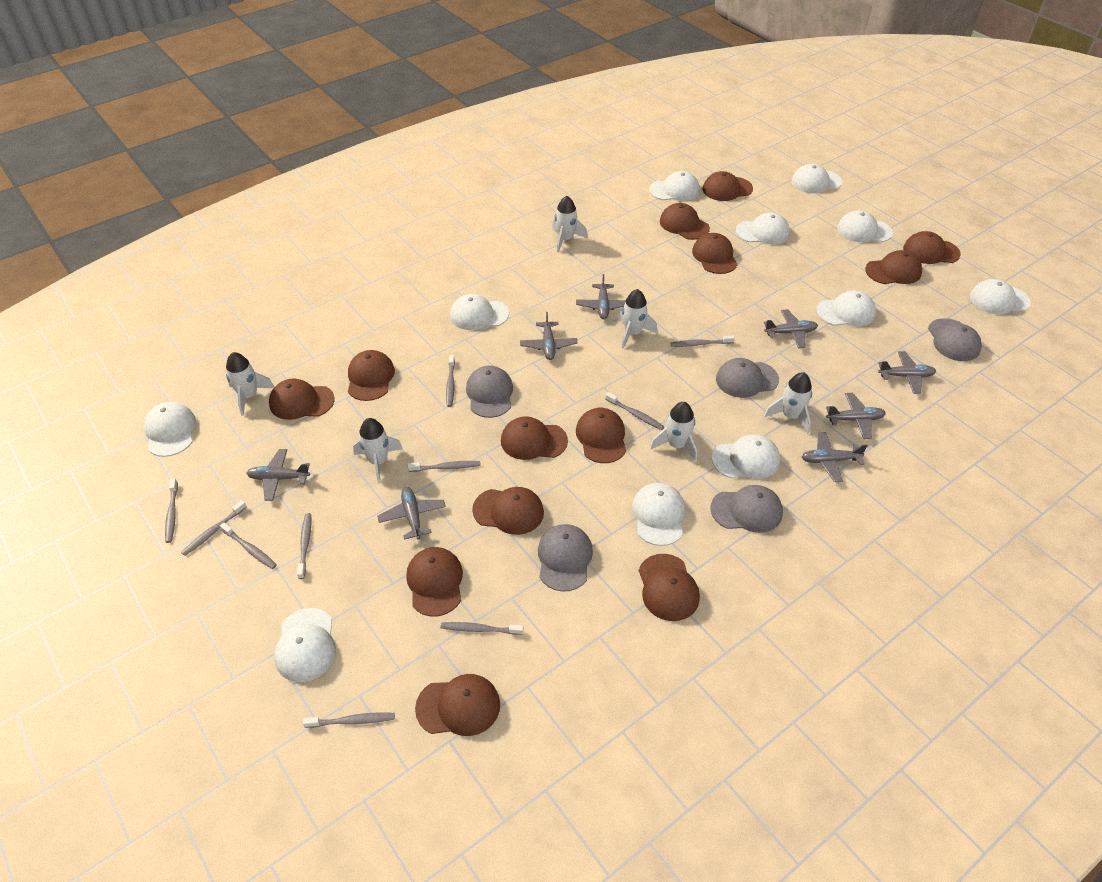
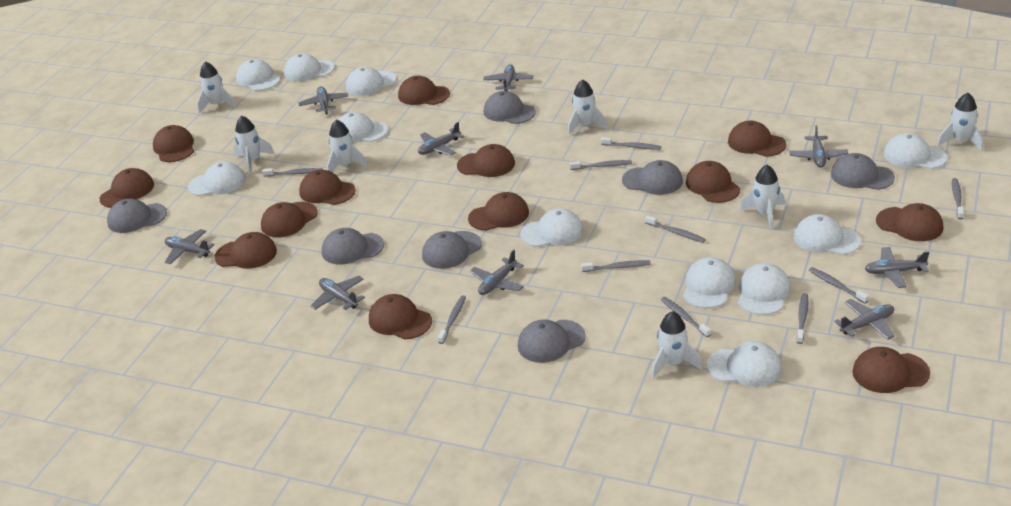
grey cap: [466,366,513,418] [538,524,593,592] [711,485,783,533] [716,358,779,398] [928,318,982,361] = 5 -> [107,199,167,233] [322,228,384,265] [422,231,482,269] [484,91,536,124] [518,319,586,363] [622,160,683,195] [831,153,895,190] = 7
grey plane: [247,449,310,501] [377,487,446,540] [520,312,578,360] [576,274,626,319] [764,309,818,348] [802,432,868,482] [826,393,886,439] [878,351,936,394] = 8 -> [165,229,215,264] [298,87,348,114] [310,276,365,310] [418,122,464,156] [470,250,524,295] [483,64,533,91] [790,125,848,168] [834,299,895,340] [865,247,930,288] = 9
white rocket: [226,352,274,416] [353,418,403,484] [552,196,588,252] [619,289,657,349] [650,402,697,463] [764,372,812,434] = 6 -> [197,61,236,113] [234,116,275,174] [327,119,368,172] [568,79,608,135] [651,311,703,378] [740,165,785,230] [937,93,983,151] = 7

